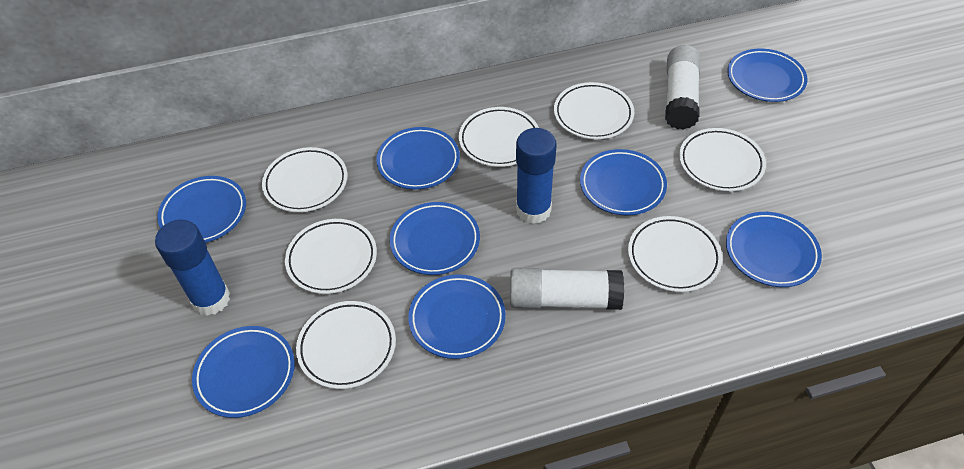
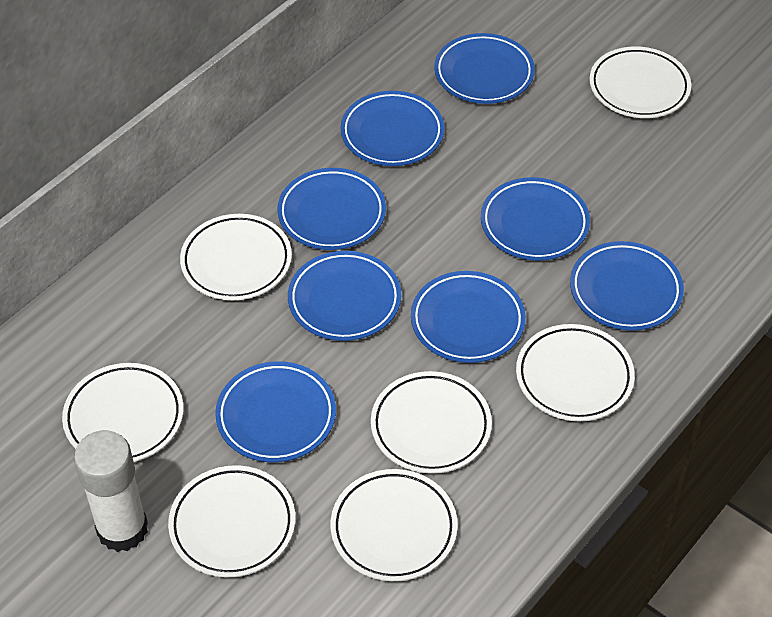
blue glue stick: [155,219,230,316] [516,128,557,224] = 2 -> none = 0
white glue stick: [510,268,624,310] [665,45,700,130] = 2 -> [74,430,148,552] = 1

